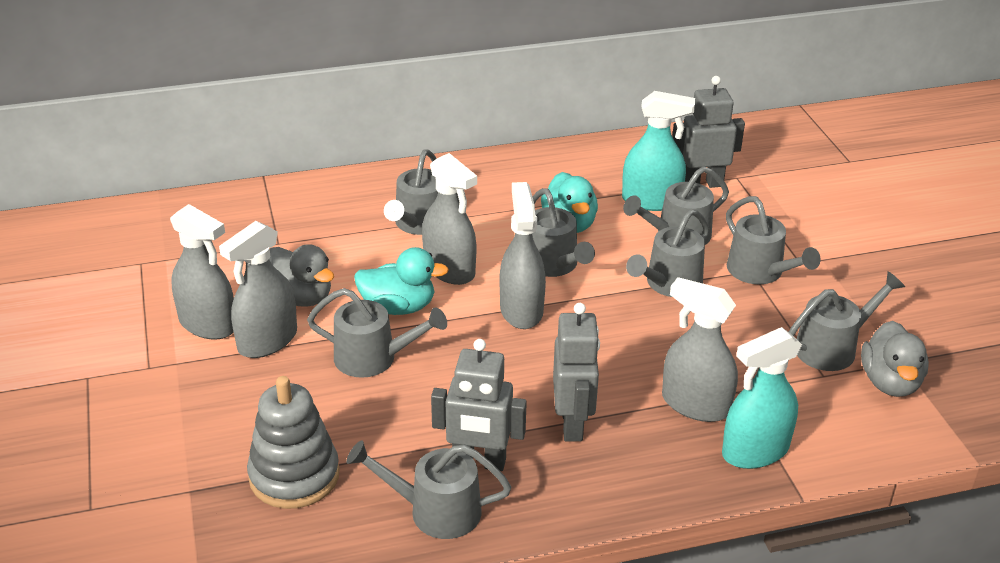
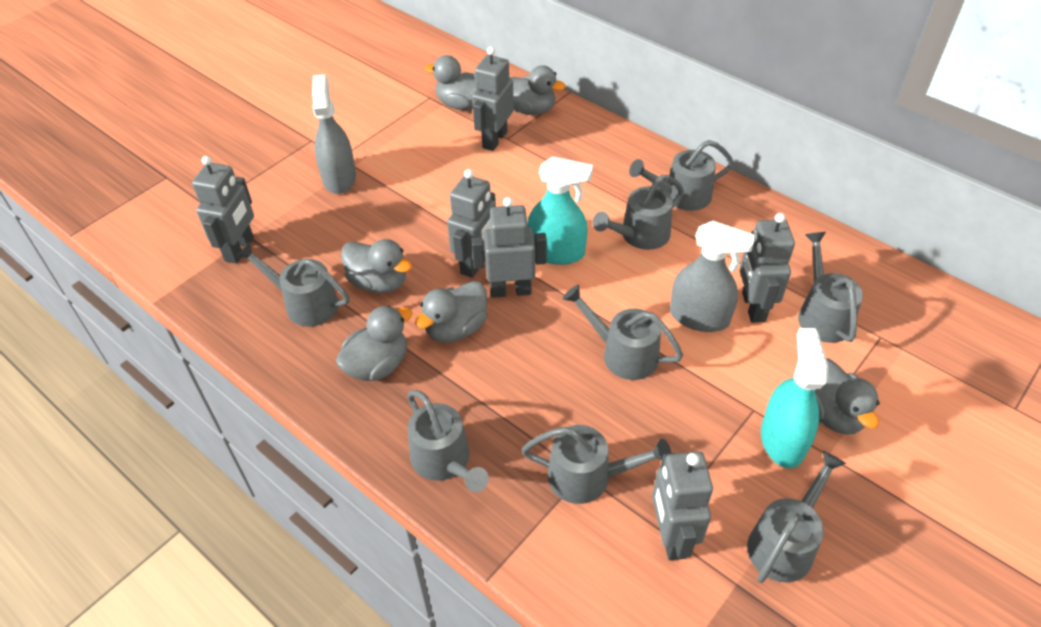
grey duck: [269,244,334,307] [861,321,929,397] = 2 -> [336,305,413,381] [341,239,412,293] [415,281,487,343] [425,55,477,110] [509,65,566,115] [815,358,880,435] = 6
grey robot: [431,339,527,471] [553,303,600,441] [672,76,745,188] = 3 -> [192,156,254,264] [447,169,496,278] [471,197,547,298] [472,47,514,151] [652,451,713,560] [740,213,795,323] = 6
grey spray bottle: [170,204,234,339] [219,221,297,358] [422,153,477,285] [500,182,546,329] [662,277,738,422] = 5 -> [312,74,356,194] [670,221,756,332] = 2
grey stacking toy: [247,376,340,509] = 1 -> none = 0
turquoise duck: [354,247,449,315] [541,172,598,233] = 2 -> none = 0

